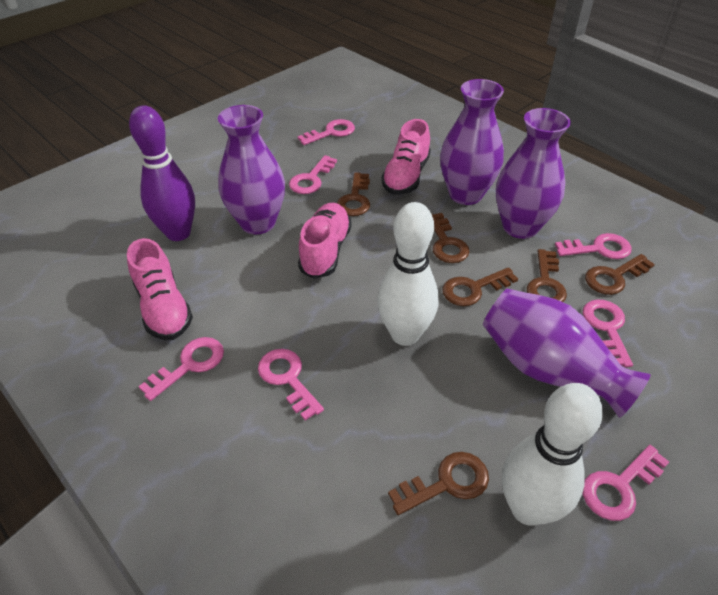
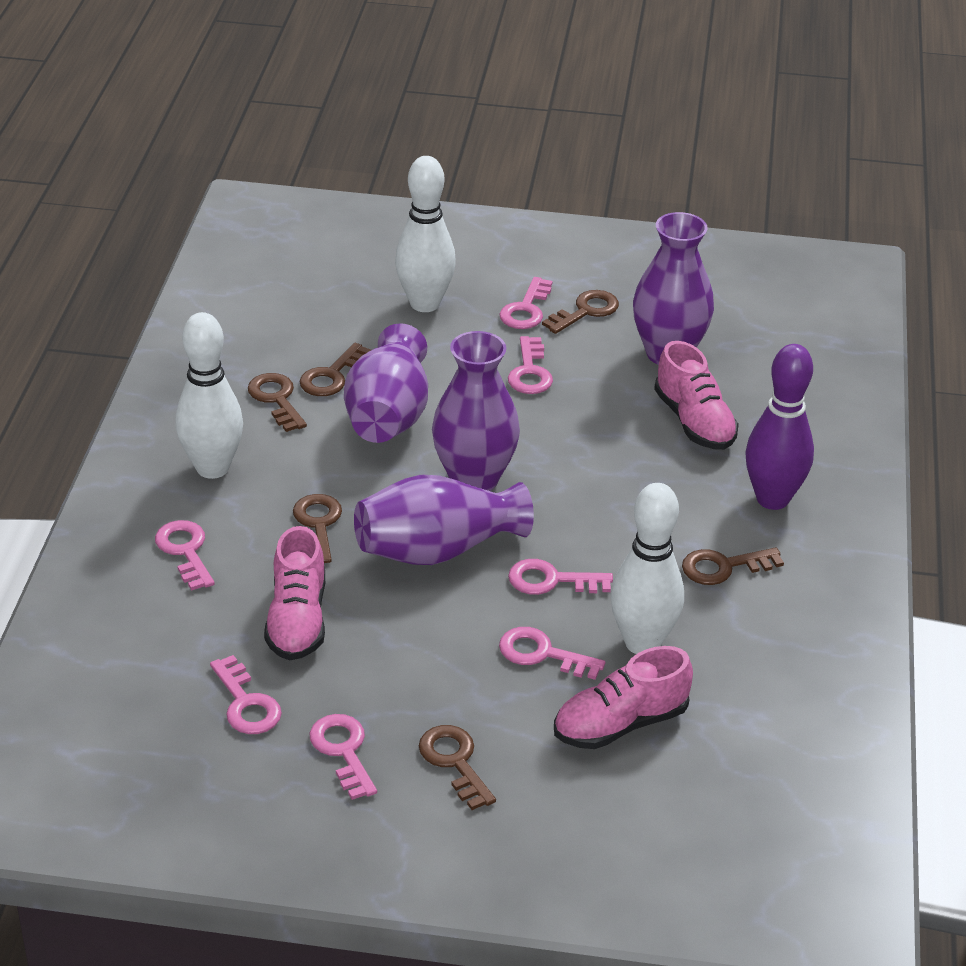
white bowling pin: [377,202,439,346] [502,383,603,526] = 2 -> [176,312,243,479] [395,156,456,312] [611,483,684,654] = 3

